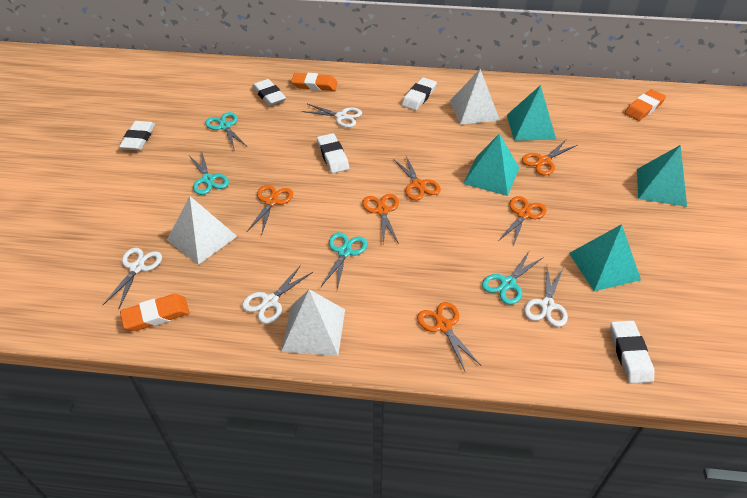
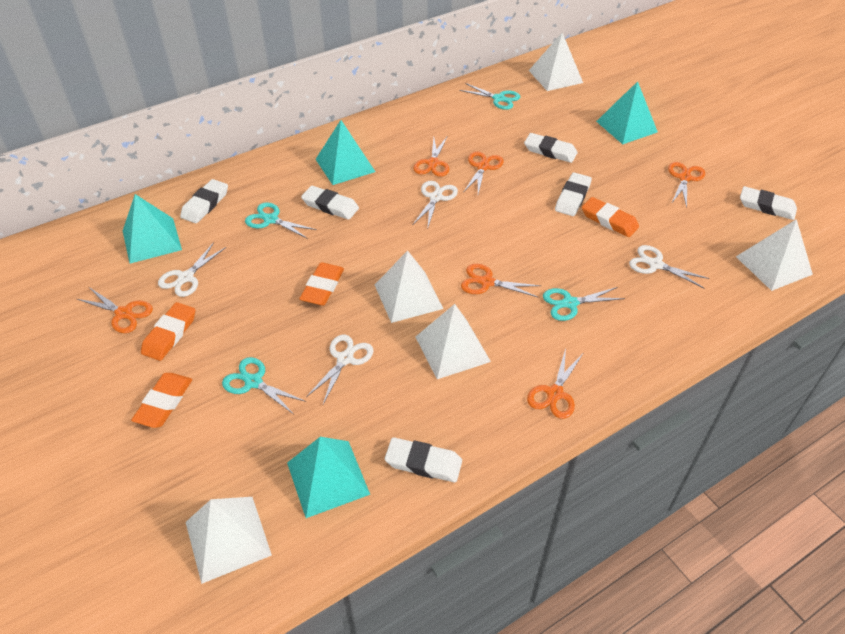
orange eraser: [120,294,190,331] [291,73,338,91] [625,89,666,121] = 3 -> [131,373,192,428] [141,302,195,361] [299,262,344,306] [582,197,639,237] = 4
white eraser: [119,121,155,151] [252,79,286,106] [317,133,349,173] [402,77,437,111] [610,321,654,384] = 5 -> [180,179,228,223] [301,186,359,220] [385,437,462,482] [524,133,577,163] [555,172,592,216] [740,186,797,220] = 6
white pyramid: [167,196,237,265] [281,289,345,356] [450,69,500,125] = 3 -> [186,497,272,584] [375,250,443,323] [416,304,491,379] [529,33,583,91] [736,219,813,291] = 5

